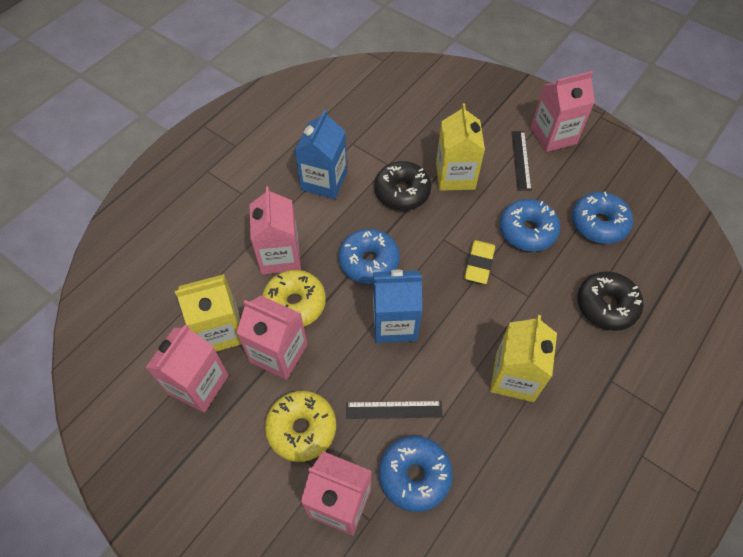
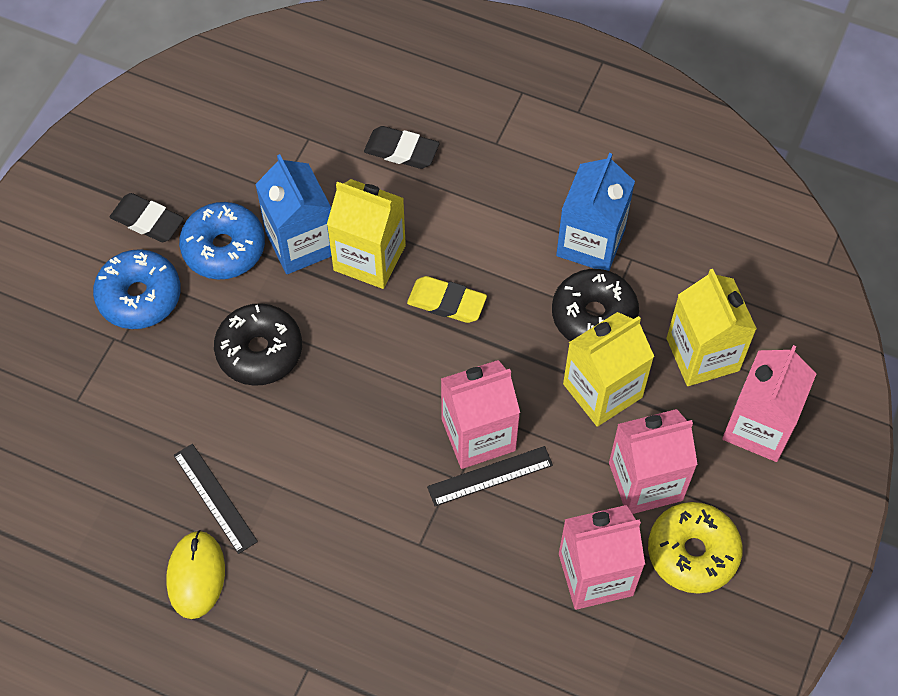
black eraser: none = 0 -> [110,193,184,242] [364,126,439,169] = 2
blue donut: [339,229,400,284] [379,436,453,512] [500,199,560,252] [572,192,633,244] = 4 -> [93,249,181,329] [179,202,265,280] = 2
pink carton: [145,324,229,413] [237,296,307,380] [250,186,301,274] [301,451,372,536] [531,71,595,152] = 5 -> [441,360,520,469] [559,505,645,610] [609,409,698,514] [722,345,816,462] = 4
yellow donut: [262,270,326,326] [265,391,336,462] = 2 -> [648,502,743,594] = 1
yellow mouse: none = 0 -> [166,530,225,619] = 1

